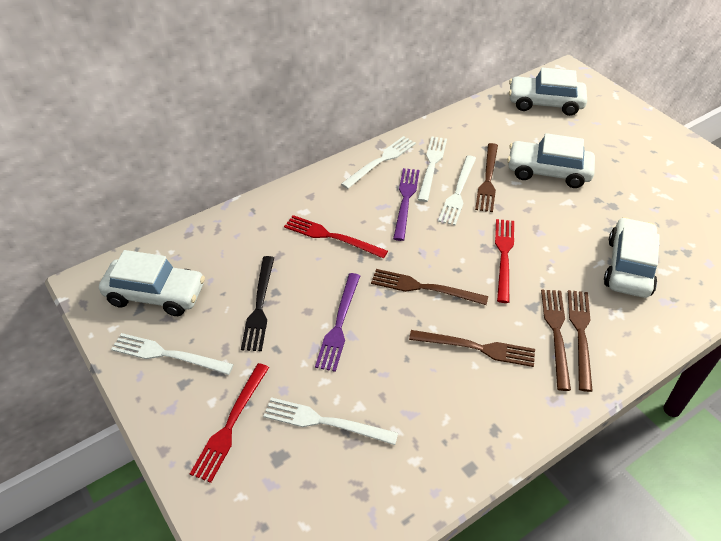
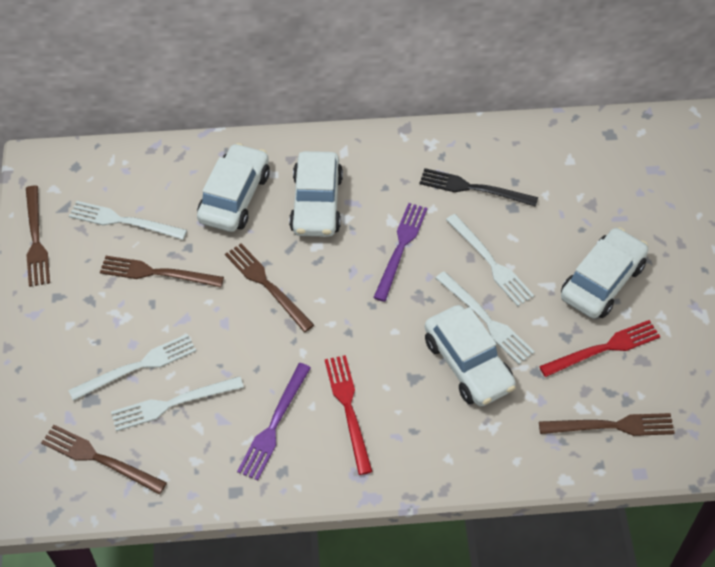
red fork: [190,363,269,483] [284,215,388,259] [495,219,514,303] = 3 -> [325,355,373,475] [539,320,661,377] = 2

